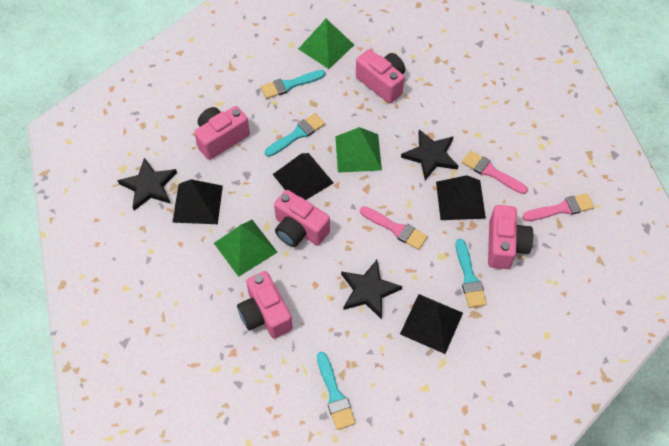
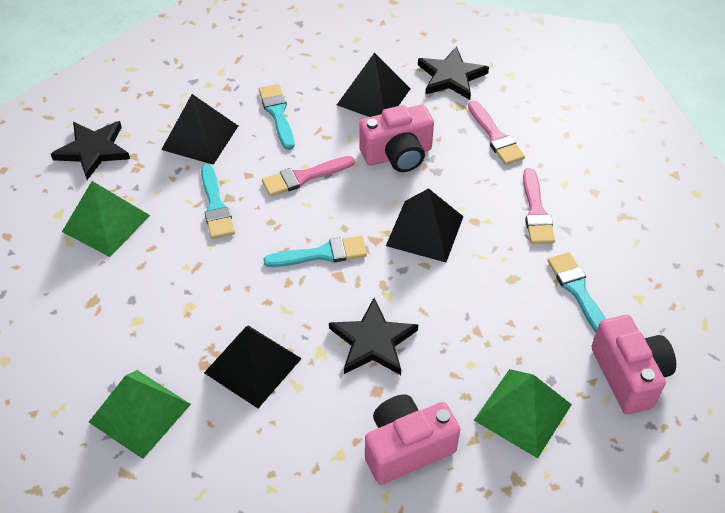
pink camera: [194,106,250,160] [237,271,293,339] [274,190,330,247] [356,49,405,104] [488,205,533,269] = 5 -> [359,105,434,172] [365,395,460,485] [592,315,676,414] = 3

